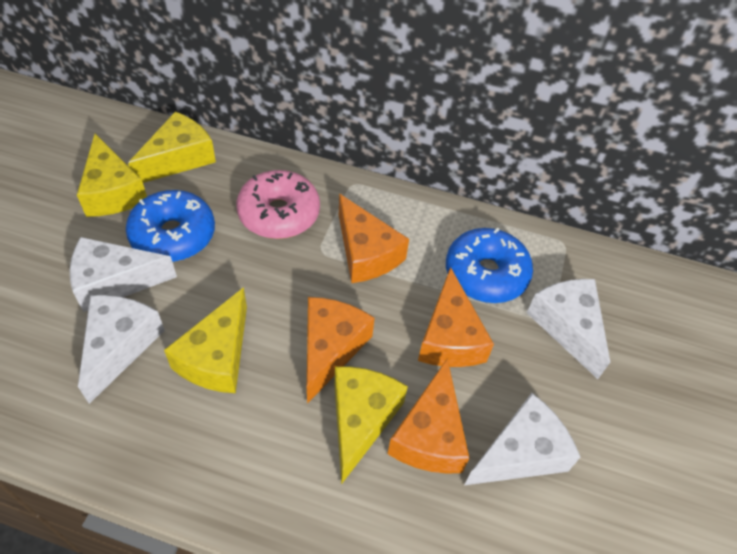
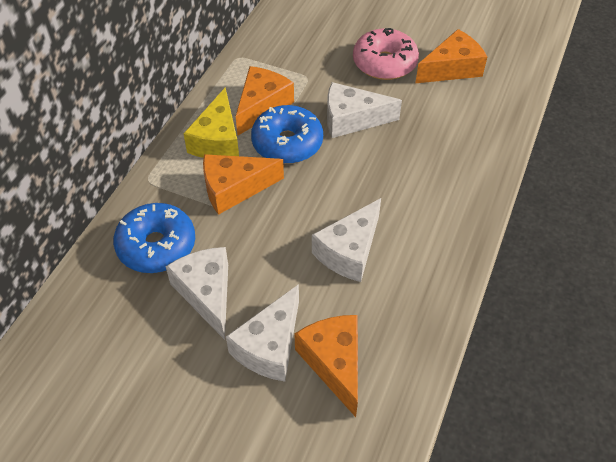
yellow cheese: [77,134,147,217] [128,112,216,183] [164,287,247,393] [334,366,408,484] = 4 -> [183,87,239,158] = 1

